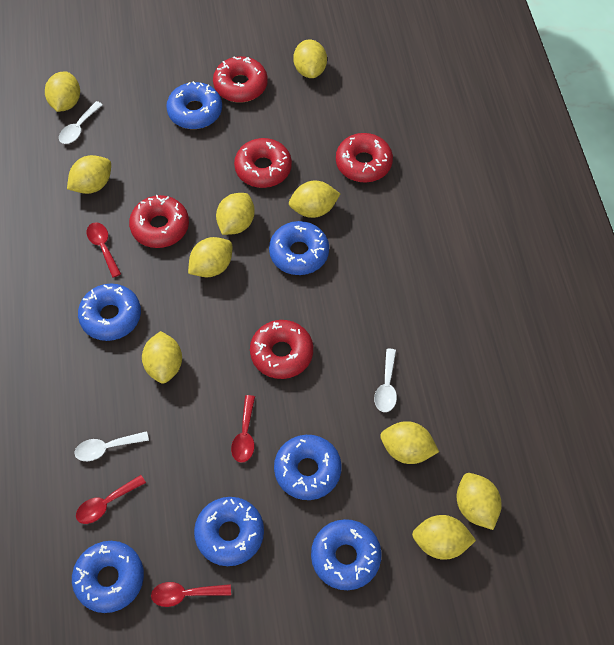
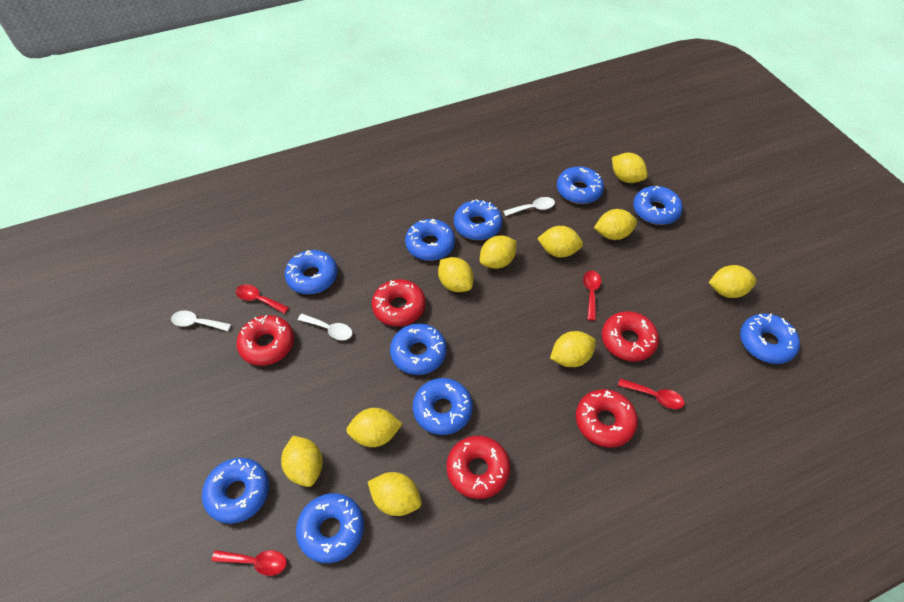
blue donut: [72,541,144,613] [78,283,141,341] [166,81,222,129] [194,497,264,566] [269,221,329,275] [274,435,342,500] [311,519,382,590] = 7 -> [202,458,269,524] [285,250,338,294] [296,493,364,563] [390,323,447,375] [405,219,455,261] [413,378,473,435] [454,199,503,240] [557,166,604,204] [633,186,683,225] [740,313,800,364] = 10

